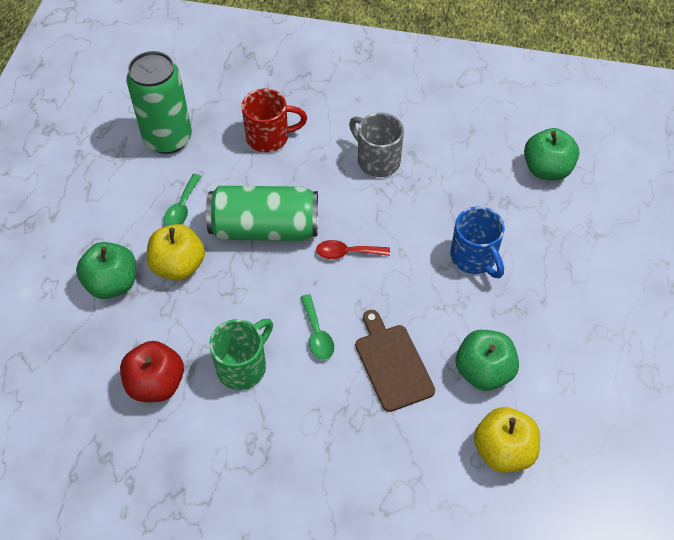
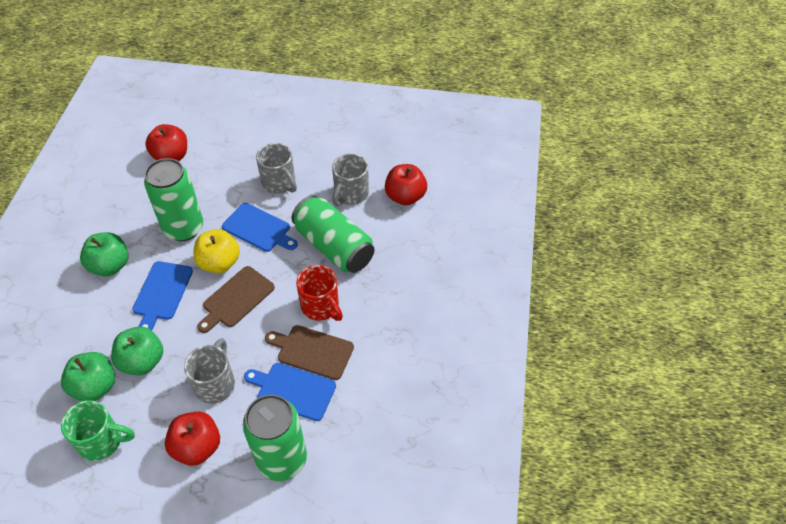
blue cutting board: none = 0 -> [132,261,193,330] [222,203,298,252] [244,363,336,421] = 3
blue mug: [450,206,505,278] = 1 -> none = 0
brown cutting board: [355,310,435,412] = 1 -> [197,266,275,333] [265,325,354,380] = 2
green can: [126,51,192,154] [206,186,318,241] = 2 -> [144,158,203,241] [243,395,307,481] [291,195,374,273] = 3
green spoon: [164,174,202,226] [300,294,334,360] = 2 -> none = 0
grey mug: [349,113,404,177] = 1 -> [184,338,235,404] [256,143,297,194] [332,154,369,206] = 3
red apple: [120,341,184,402] = 1 -> [145,124,187,161] [165,412,220,466] [385,164,427,205] = 3
red spoon: [316,240,390,259] = 1 -> none = 0
yellow apple: [146,224,205,281] [474,407,540,473] = 2 -> [193,229,240,273] = 1

